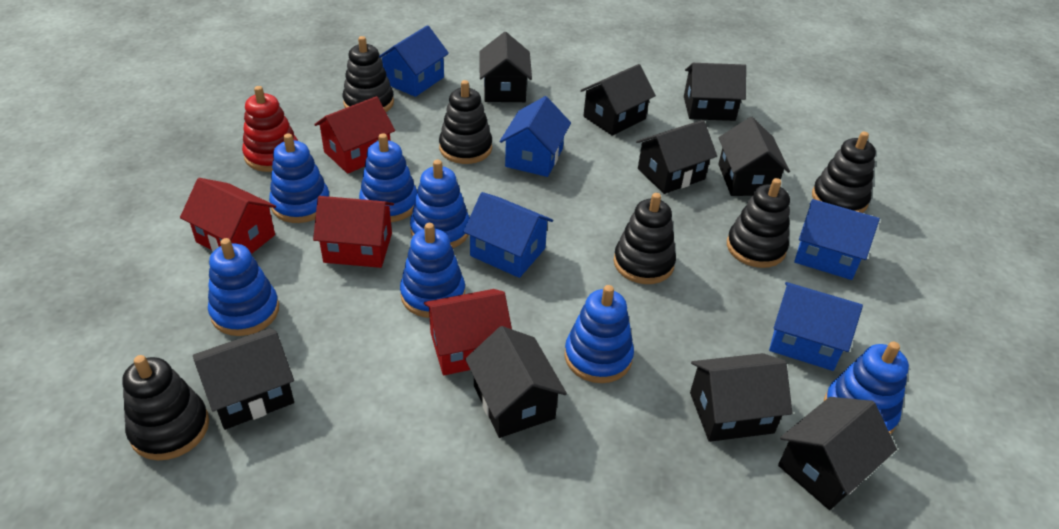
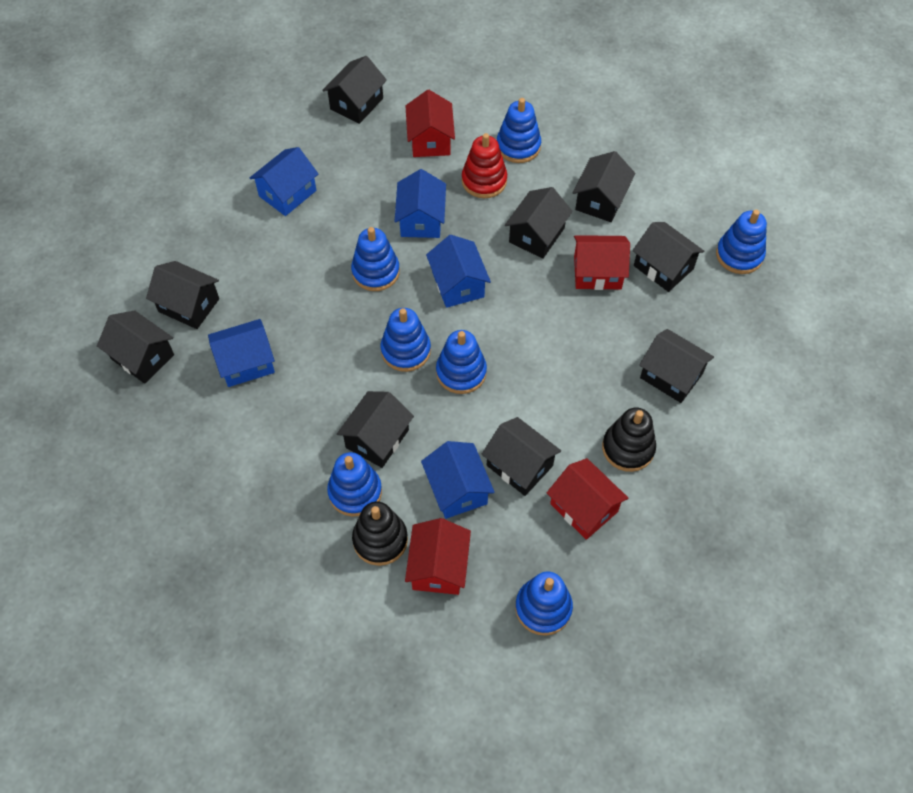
black stacking toy: [122,355,209,460] [343,36,394,112] [439,80,492,164] [614,193,676,284] [727,178,790,268] [812,132,876,213] = 6 -> [352,502,408,566] [602,408,656,472] = 2

